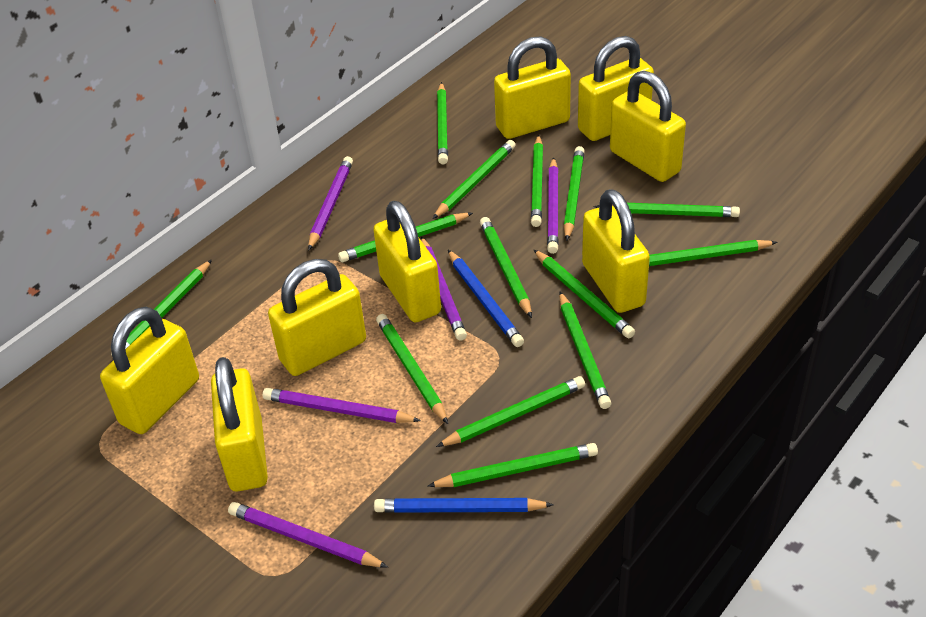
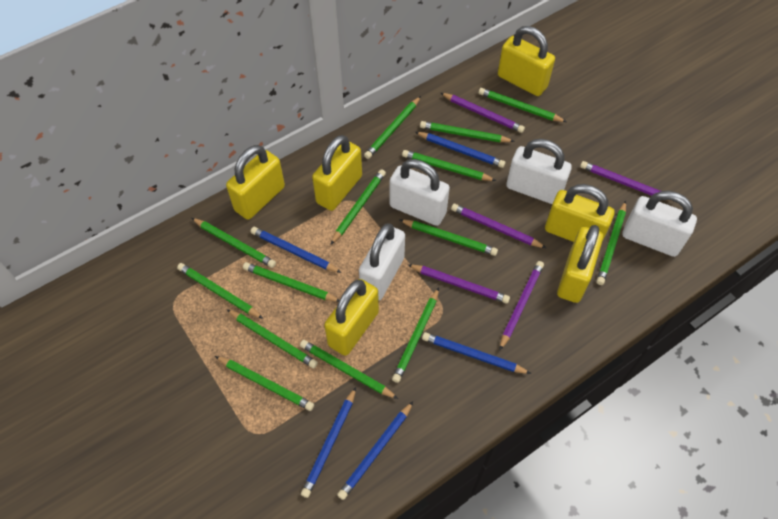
blue pencil: [374,498,554,513] [448,250,524,347] = 2 -> [251,227,342,273] [301,387,356,498] [337,402,413,500] [416,132,505,168] [422,332,531,374] = 5
white padlock: none = 0 -> [359,223,405,300] [390,159,450,226] [506,139,572,204] [622,191,697,257] = 4
yellow padlock: [100,307,199,434] [211,357,268,492] [268,259,366,376] [373,201,441,322] [494,36,571,139] [578,36,654,141] [582,189,650,313] [610,71,686,182] = 8 -> [226,145,285,220] [312,135,362,211] [324,279,379,356] [498,26,555,96] [545,184,615,242] [557,225,603,303] = 6

